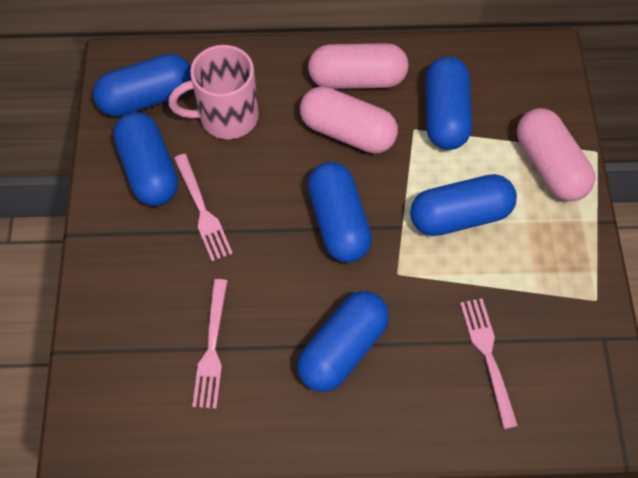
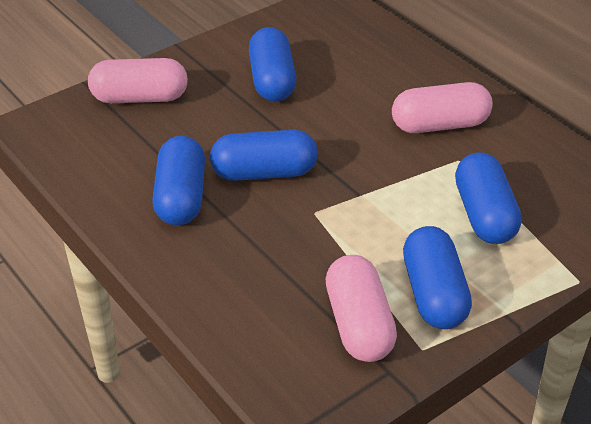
blue capsule: [93,54,191,117] [113,112,178,206] [297,291,389,392] [307,162,372,262] [410,174,517,236] [425,56,472,150] = 6 -> [152,136,205,225] [210,130,318,181] [249,27,296,102] [403,226,472,329] [455,152,522,244] = 5
pink fork: [174,154,233,261] [192,279,227,409] [460,298,518,429] = 3 -> none = 0
pink mug: [168,45,259,139] = 1 -> none = 0

